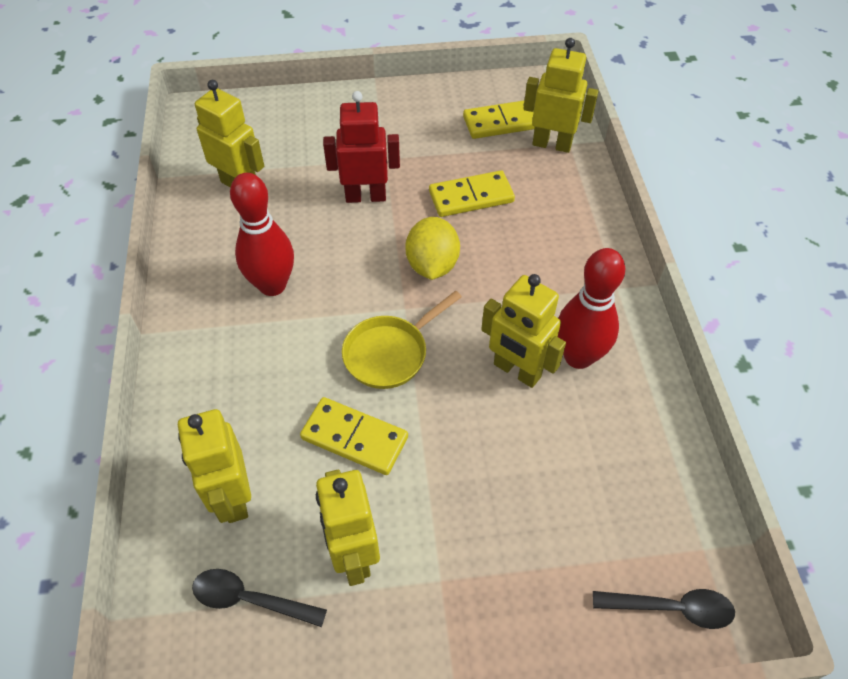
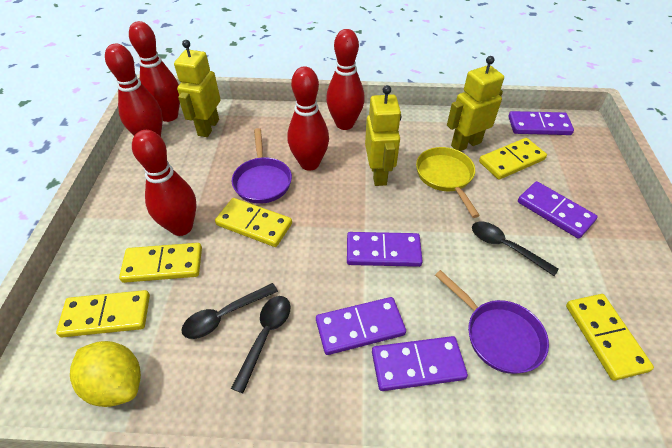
black spoon: [192,569,327,627] [593,589,735,629] = 2 -> [182,283,278,339] [231,296,291,393] [472,221,559,276] = 3
purple domino: none = 0 -> [316,297,406,355] [347,232,423,267] [372,336,468,391] [508,111,574,135] [518,181,598,239] = 5
purple pan: none = 0 -> [232,128,292,204] [435,270,549,374] = 2
red bowling pin: [230,173,294,296] [558,248,625,369] = 2 -> [105,44,163,137] [129,21,180,122] [132,130,197,236] [288,67,329,171] [326,29,365,130] = 5
red robot: [323,91,400,203] = 1 -> none = 0
yellow domino: [300,397,408,475] [429,171,515,217] [463,101,535,139] = 3 -> [56,290,150,337] [119,243,202,283] [215,198,292,247] [479,138,547,180] [566,294,654,381] = 5
yellow robot: [178,409,251,523] [195,80,264,188] [316,470,380,586] [481,274,566,388] [523,38,599,153] = 5 -> [174,40,221,137] [365,85,401,186] [447,56,504,151] = 3

